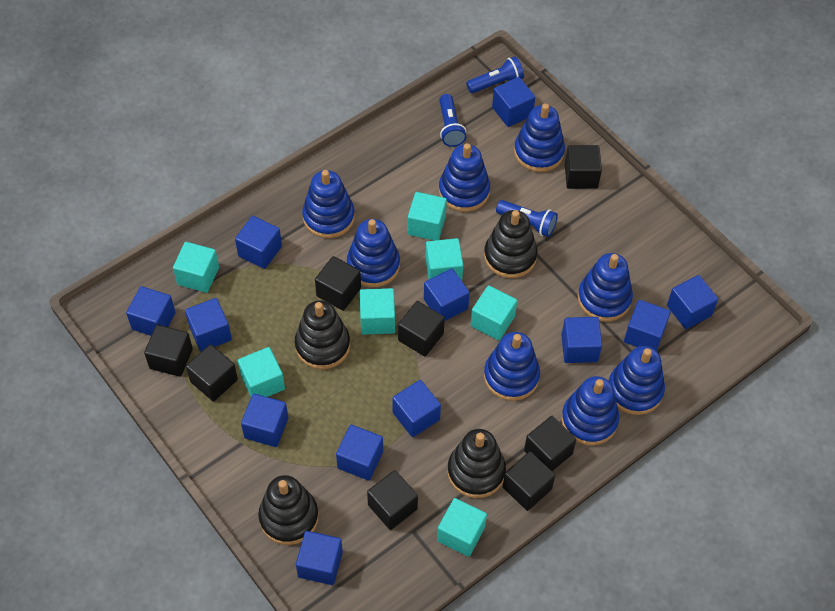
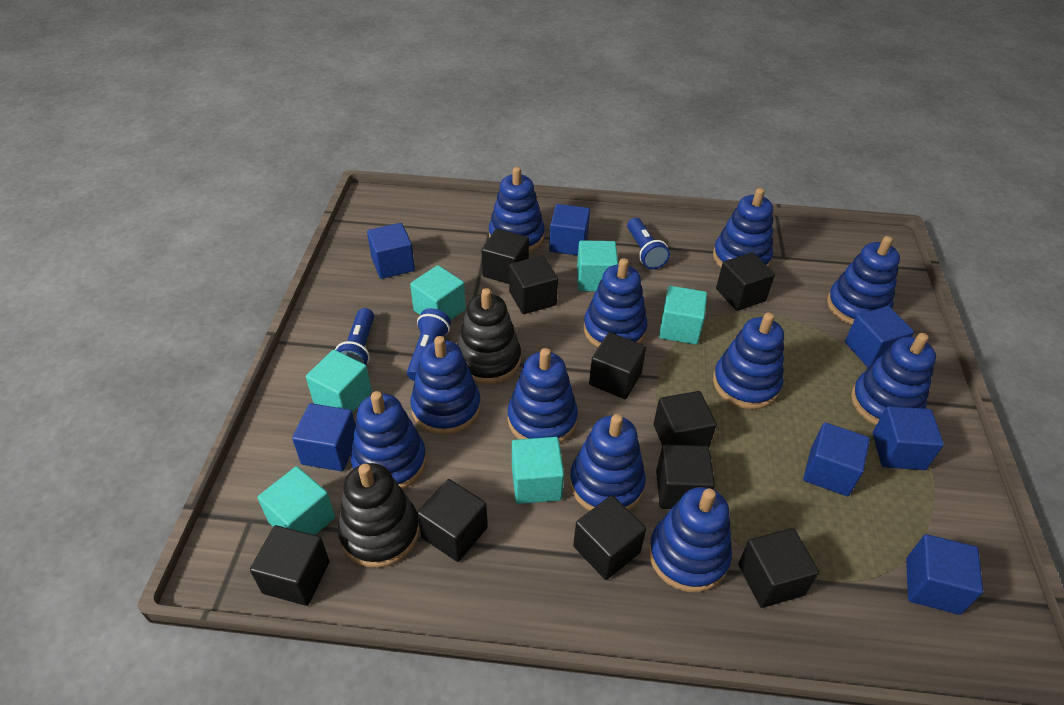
black cube: [144,325,193,377] [186,344,238,402] [315,256,361,311] [367,470,418,530] [398,301,445,356] [503,451,555,511] [524,416,576,471] [565,145,602,189] = 8 -> [250,525,329,606] [417,479,488,562] [481,229,529,284] [509,256,558,314] [573,495,646,580] [589,332,646,399] [654,391,717,447] [656,445,715,509] [716,252,775,311] [738,528,819,608] = 10
black stacking toy: [258,475,319,545] [295,300,350,369] [447,429,506,498] [484,210,538,278] = 4 -> [338,463,420,568] [457,288,521,384] = 2
blue cube: [126,286,175,336] [185,298,232,352] [235,216,282,269] [241,394,288,447] [296,531,343,585] [336,425,383,481] [392,380,441,437] [424,268,470,321] [492,77,535,127] [561,317,602,363] [624,300,671,351] [667,275,718,329] = 12 -> [292,403,355,471] [367,223,415,279] [549,204,590,255] [803,422,870,496] [845,306,914,368] [873,406,944,470] [906,534,983,615] = 7
blue stacking toy: [302,170,355,238] [347,219,400,287] [439,143,490,212] [484,332,540,401] [514,103,565,172] [561,376,619,446] [578,253,633,322] [609,346,665,415] = 8 -> [351,391,426,489] [410,336,481,435] [489,167,545,253] [508,348,578,443] [570,414,646,511] [584,258,647,348] [649,487,732,592] [713,188,773,267] [713,313,784,409] [827,236,900,325] [851,333,936,425] = 11
turquoise cube: [173,242,219,293] [238,347,285,397] [360,288,395,335] [408,192,447,241] [425,238,463,281] [437,498,487,557] [471,286,517,340] = 7 -> [258,466,335,535] [306,350,372,413] [410,265,466,320] [512,437,564,504] [577,240,618,292] [659,286,707,345] = 6

